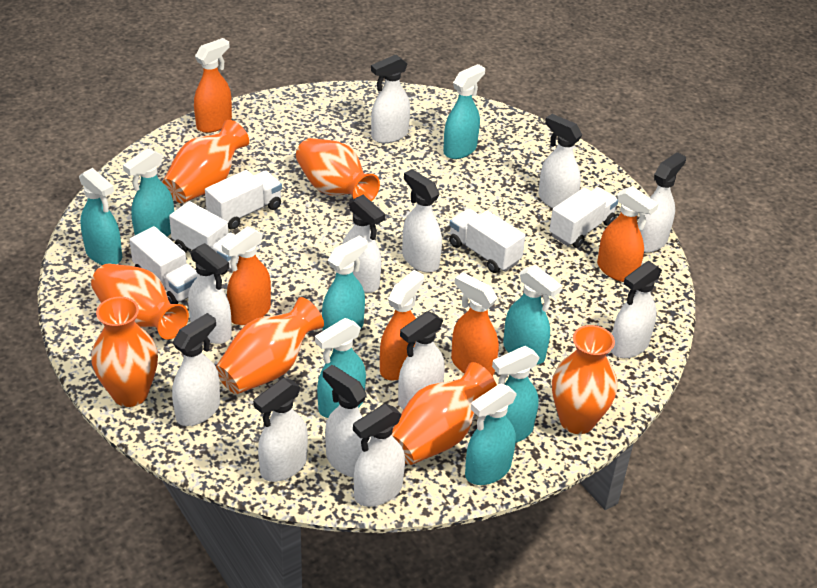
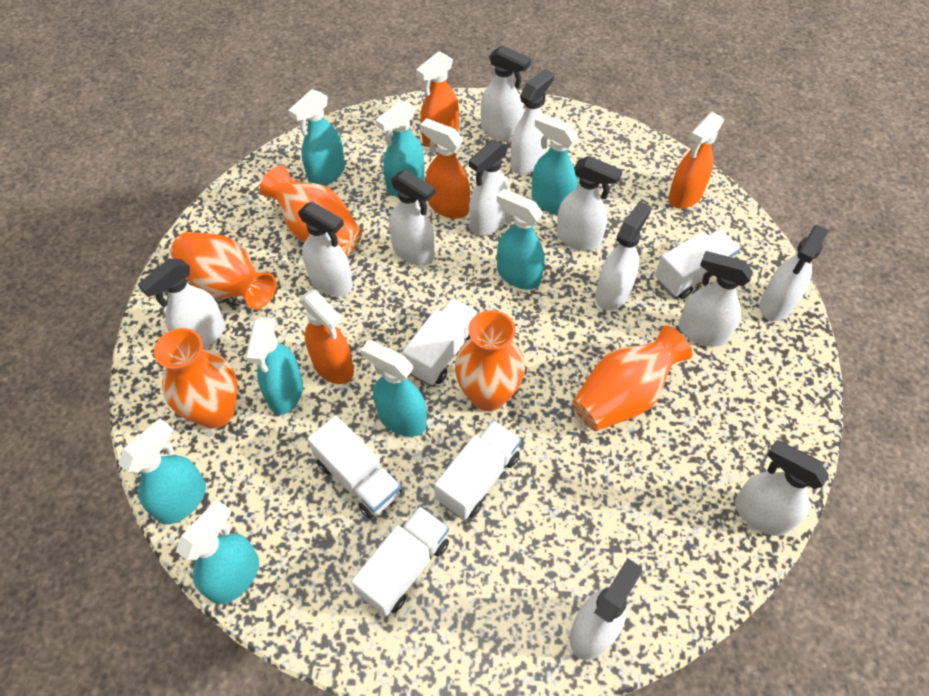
orange spray bottle: [194,38,232,133] [222,226,271,325] [380,270,424,380] [451,272,499,376] [597,186,658,282] = 5 -> [300,290,354,384] [416,51,459,148] [420,118,470,219] [669,112,725,209] = 4
orange vase: [91,264,189,340] [91,297,158,407] [162,120,249,203] [216,297,324,394] [296,138,380,201] [391,362,497,465] [552,325,617,434] = 7 -> [154,328,237,428] [171,232,276,309] [260,165,362,255] [455,310,525,411] [572,325,692,431] = 5

